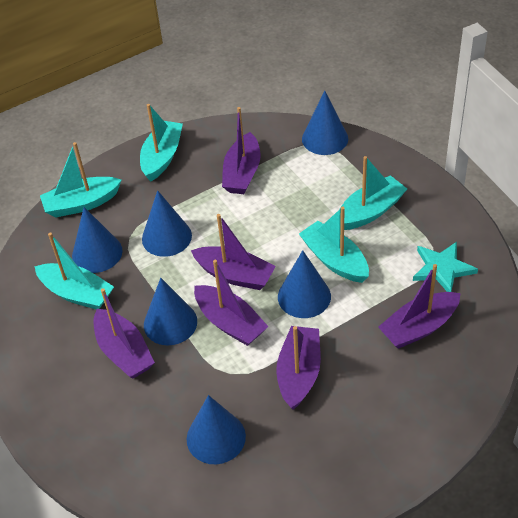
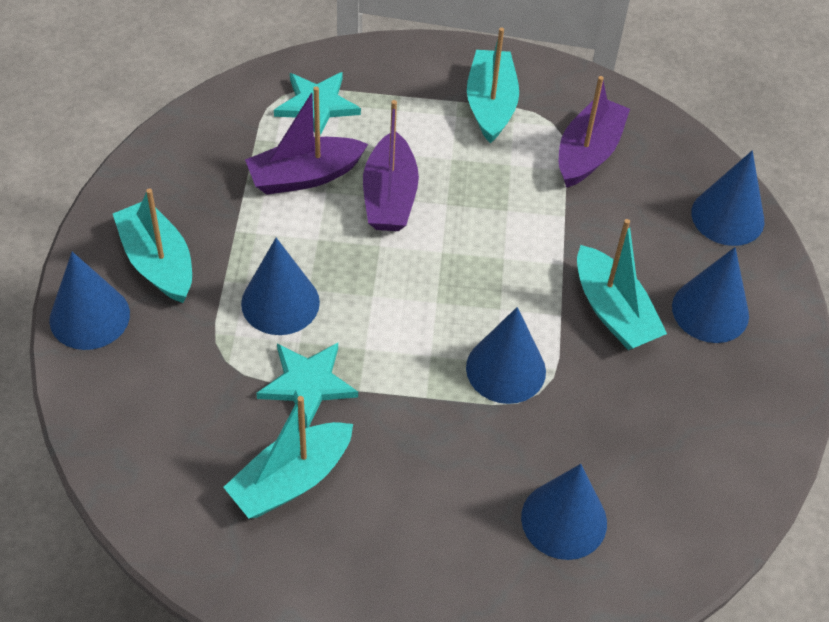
purple boat: [93,288,155,378] [191,214,276,290] [194,260,269,346] [222,107,261,194] [276,326,321,410] [378,264,461,349] = 6 -> [245,86,368,195] [363,100,419,231] [559,76,630,188] = 3
turquoise boat: [35,232,114,309] [40,142,121,218] [140,104,183,182] [299,207,369,283] [340,156,407,230] = 5 -> [113,188,192,303] [223,396,353,519] [467,28,519,144] [577,219,667,350] = 4
turquoise star: [413,242,478,292] = 1 -> [256,343,358,428] [274,72,361,135] = 2

